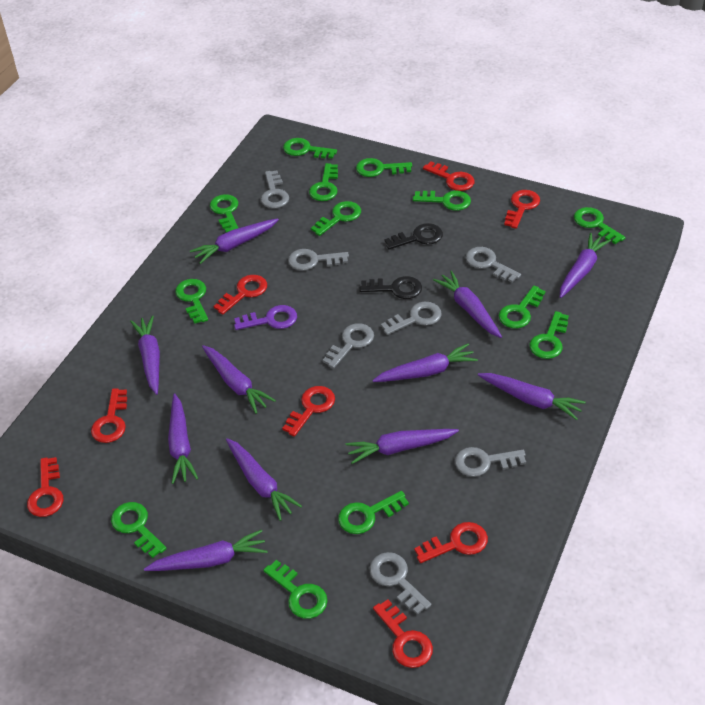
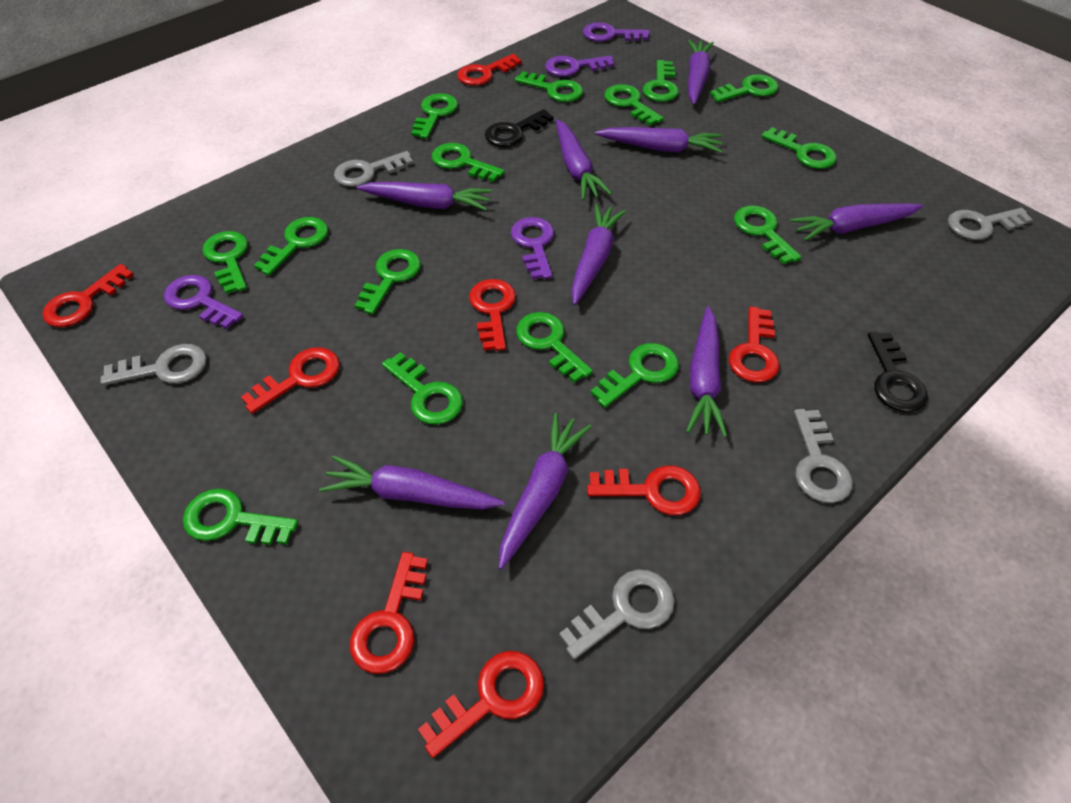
green key: [111,502,167,558] [175,279,208,324] [210,194,238,233] [263,560,328,619] [283,138,337,159] [309,163,338,201] [311,201,361,236] [338,491,409,534] [356,158,412,177] [413,191,471,211] [499,286,545,328] [529,311,569,359] [574,207,625,244] = 13 -> [183,489,298,545] [202,231,248,294] [254,217,328,276] [354,249,421,314] [382,352,463,425] [411,93,458,139] [432,143,504,182] [515,71,583,102] [516,312,593,383] [591,343,679,408] [604,84,664,125] [643,60,679,102] [710,74,779,102] [734,206,801,264] [761,127,837,169] = 15
grey key: [261,170,289,209] [288,249,349,271] [323,323,374,369] [370,552,431,615] [381,302,442,335] [455,447,526,477] [466,247,521,283] = 7 -> [101,344,207,386] [334,151,413,187] [559,569,675,659] [794,409,853,503] [948,208,1033,240] = 5
purple carrot: [130,316,160,395] [144,530,268,571] [168,393,198,484] [190,218,279,264] [202,345,276,414] [226,438,302,521] [345,429,459,464] [372,343,478,382] [433,271,502,338] [478,373,586,420] [560,233,611,298] = 11 -> [319,456,505,509] [357,182,492,211] [499,413,592,570] [556,119,612,200] [571,204,626,305] [595,127,722,153] [686,306,727,437] [688,40,714,105] [790,203,923,241] = 9
purple key: [234,305,297,330] = 1 -> [164,275,243,329] [511,217,554,279] [545,55,614,77] [583,22,650,42] = 4

